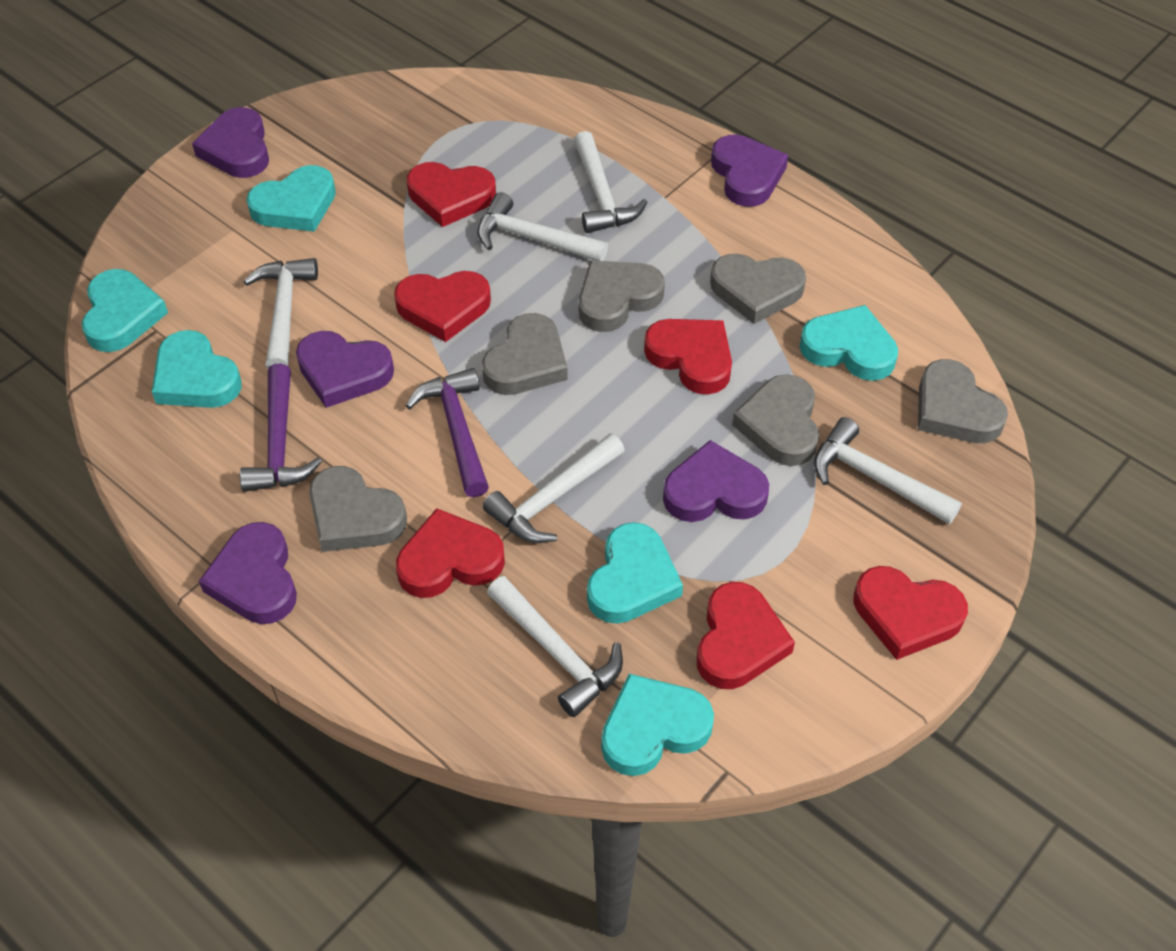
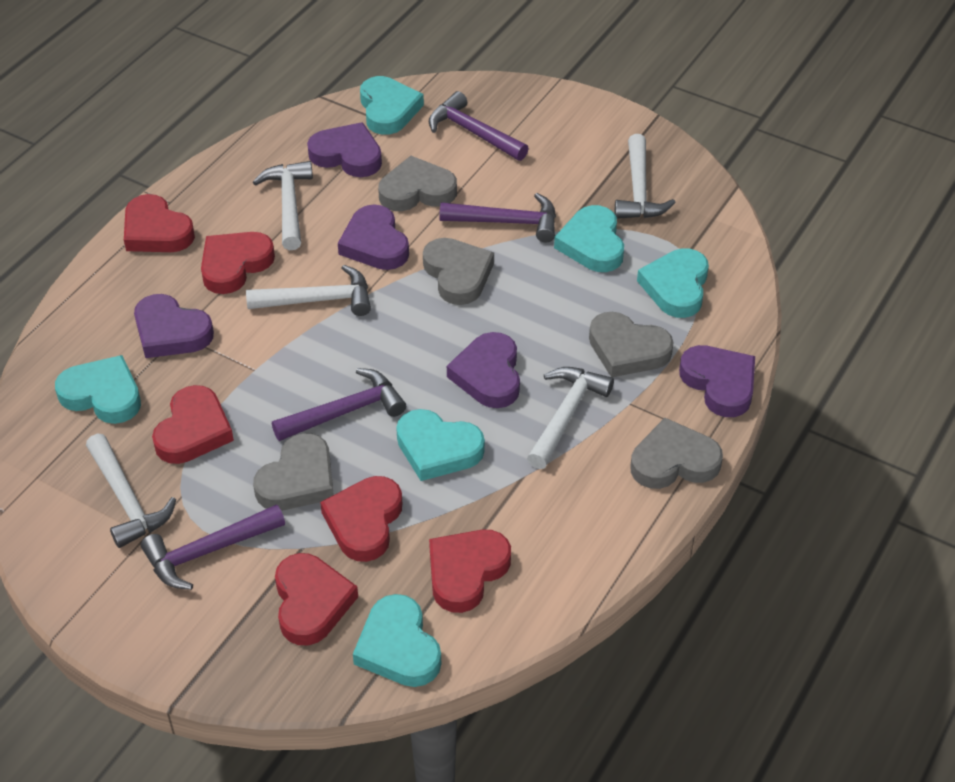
grey heart: [309,466,407,552] [482,313,568,395] [579,260,665,332] [710,253,806,324] [732,374,819,466] [918,359,1008,443] = 6 -> [253,433,334,511] [378,156,457,211] [423,238,494,305] [589,312,674,377] [630,418,723,489] = 5
purple hammer: [240,363,322,492] [406,368,489,497] = 2 -> [141,504,285,590] [272,368,406,441] [429,91,529,161] [439,193,556,242] = 4
white hammer: [243,258,318,369] [477,192,608,261] [482,433,625,543] [487,576,623,717] [574,131,648,233] [814,417,962,524] = 6 -> [86,434,176,548] [246,265,371,316] [253,161,313,250] [527,367,614,469] [615,134,676,219] = 5

